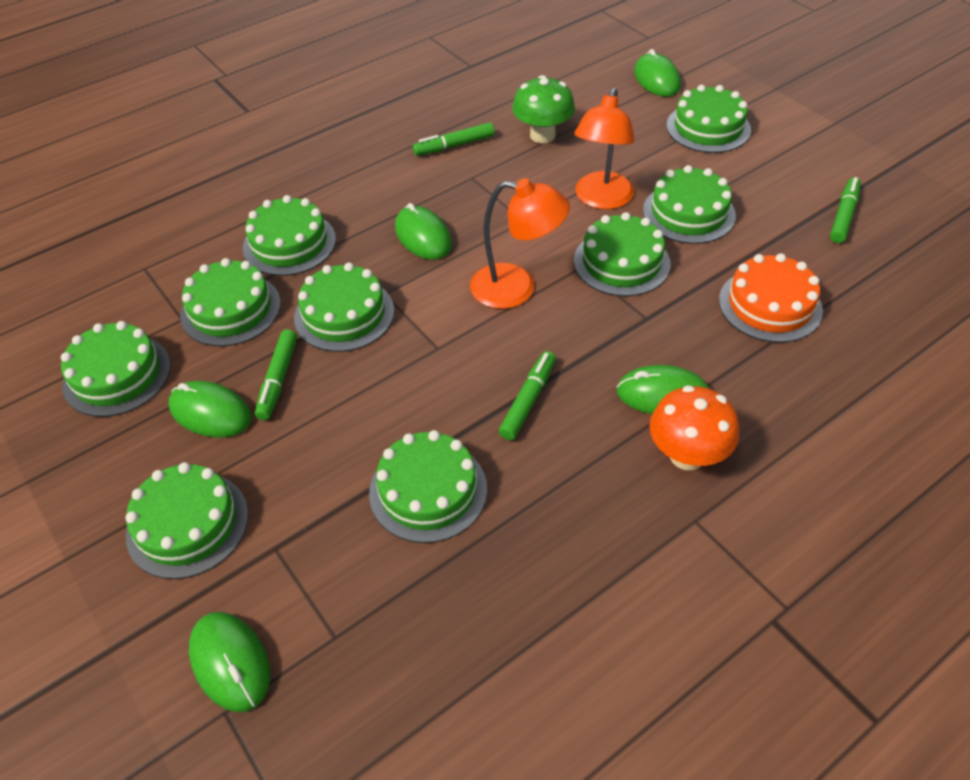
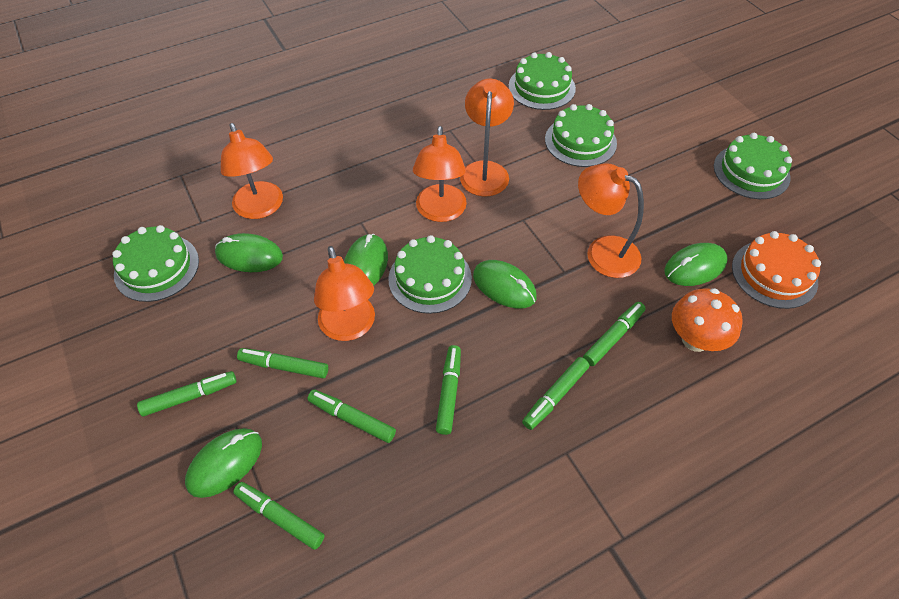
green cake: [61,321,171,417] [125,462,248,579] [180,258,281,347] [243,195,336,276] [294,263,394,352] [369,430,487,543] [574,212,671,296] [643,165,736,244] [667,85,751,153] = 9 -> [112,225,199,302] [388,235,472,314] [508,52,576,110] [545,104,617,167] [714,133,792,199] = 5
green marker: [255,330,297,420] [413,122,495,156] [499,351,556,440] [830,177,861,243] = 4 -> [137,371,237,416] [233,482,325,550] [237,348,328,378] [307,390,396,443] [436,345,461,435] [522,357,589,430] [583,302,646,366] = 7
green mushroom: [512,75,575,143] = 1 -> none = 0
orange lamp: [470,178,570,309] [574,88,635,210] = 2 -> [221,123,283,219] [314,246,375,341] [413,126,467,222] [460,78,514,197] [578,163,644,278] = 5

